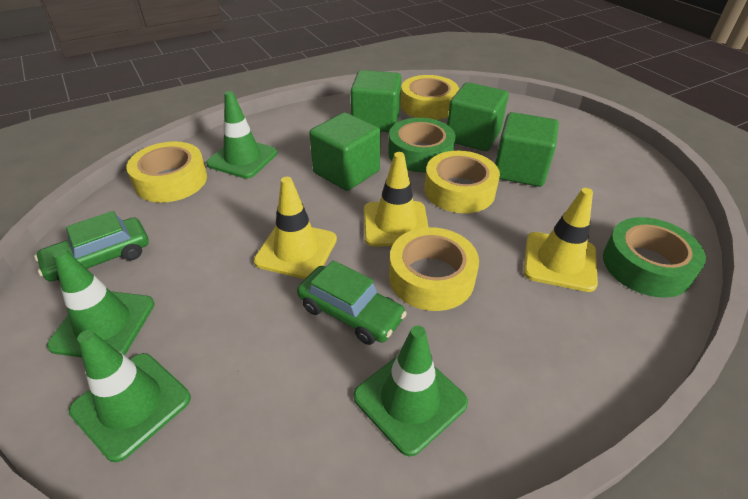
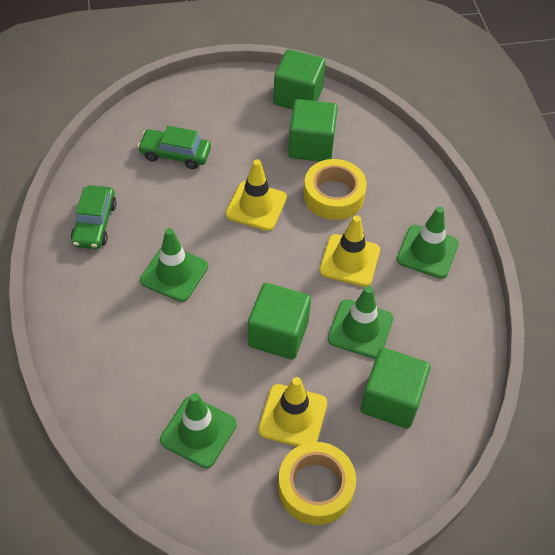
green tape: [388,118,455,172] [603,217,706,298] = 2 -> none = 0
yellow tape: [126,141,207,203] [389,227,479,311] [400,75,459,120] [424,151,500,213] = 4 -> [278,442,356,525] [304,159,367,220] = 2

